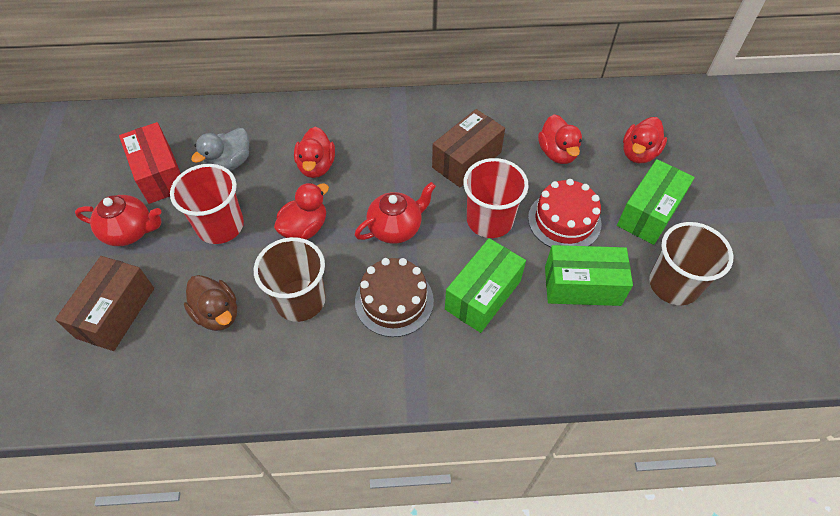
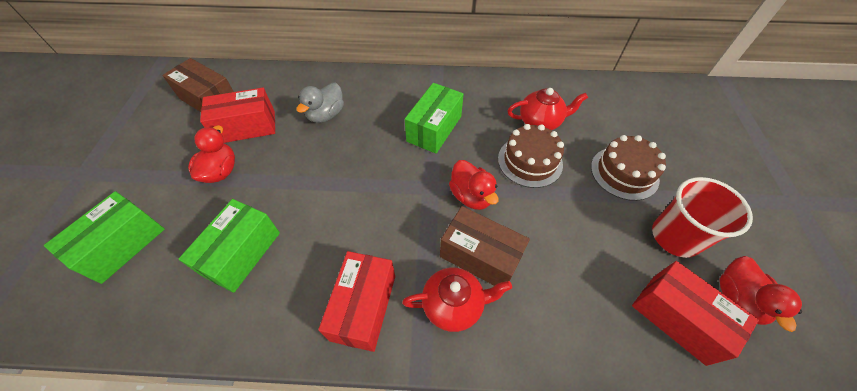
brown cake: [355,258,434,337] = 1 -> [498,124,564,188] [591,135,666,201] = 2
brown cup: [254,237,326,322] [649,222,733,305] = 2 -> none = 0
brown duck: [184,275,237,331] = 1 -> none = 0
red box: [119,122,181,204] = 1 -> [200,88,275,143] [318,251,395,352] [632,261,759,366] = 3
red cake: [528,179,602,248] = 1 -> none = 0
red cup: [170,164,244,244] [463,158,529,238] = 2 -> [652,177,753,258] = 1
red duck: [274,183,329,240] [294,127,335,178] [538,114,582,164] [623,117,667,163] = 4 -> [188,125,235,183] [449,160,499,210] [719,256,802,332] = 3

